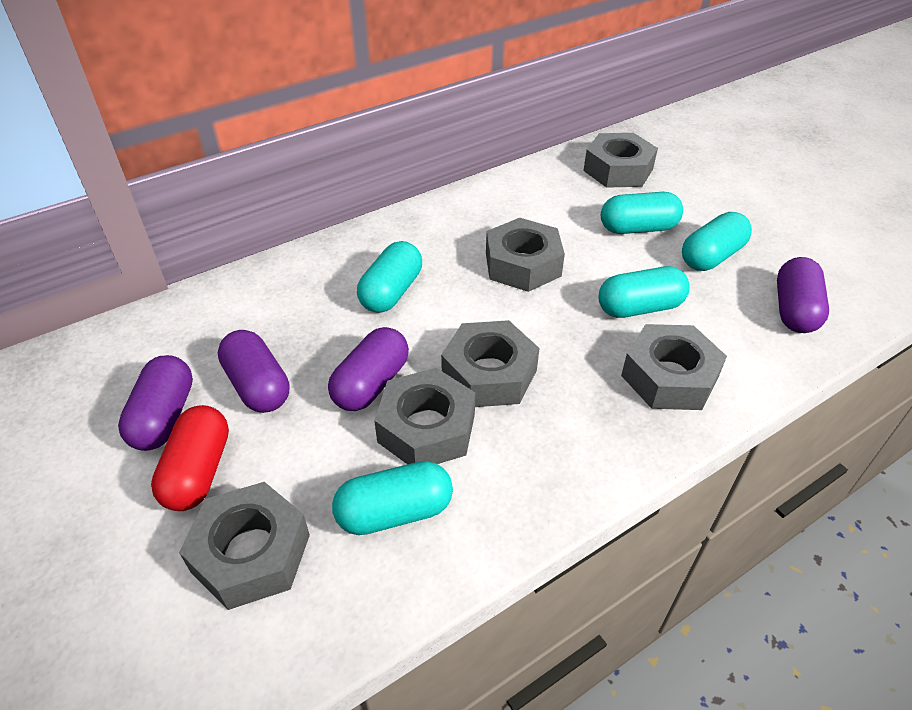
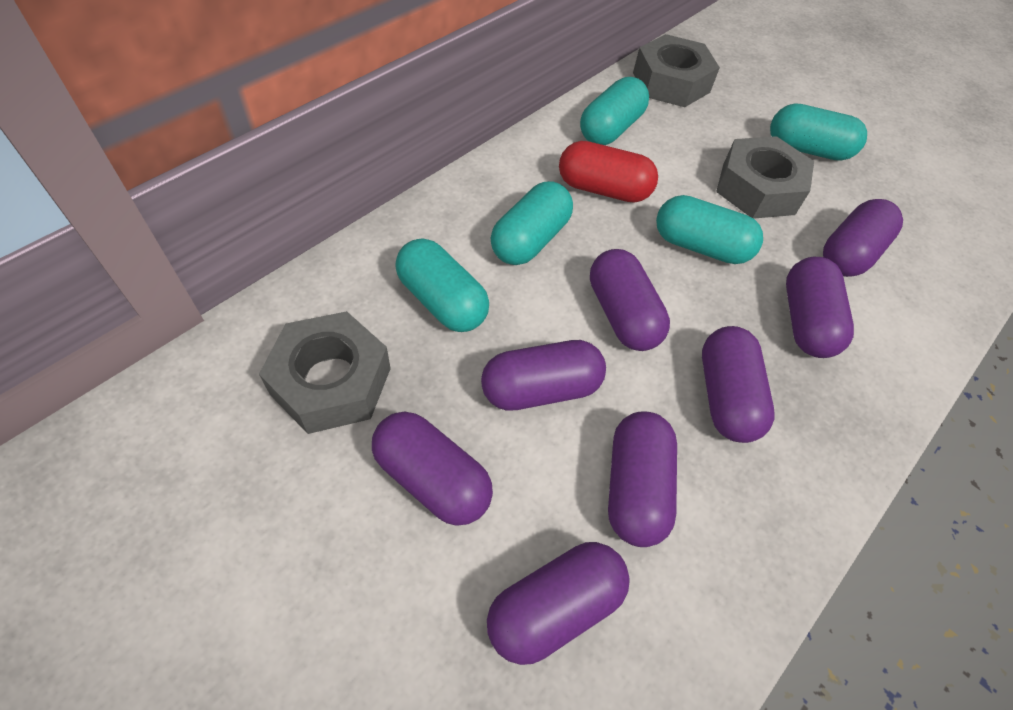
grey nut: [179,482,310,610] [374,368,475,464] [441,320,540,407] [486,218,565,292] [583,133,658,188] [621,324,727,410] = 6 -> [259,311,391,434] [633,34,720,107] [716,136,814,219] = 3
purple capsule: [118,355,193,451] [218,330,289,413] [328,327,409,411] [777,257,829,333] = 4 -> [372,411,493,526] [481,340,606,411] [487,542,630,665] [590,249,670,351] [608,411,677,547] [702,326,775,443] [786,257,854,358] [823,199,903,277] = 8

